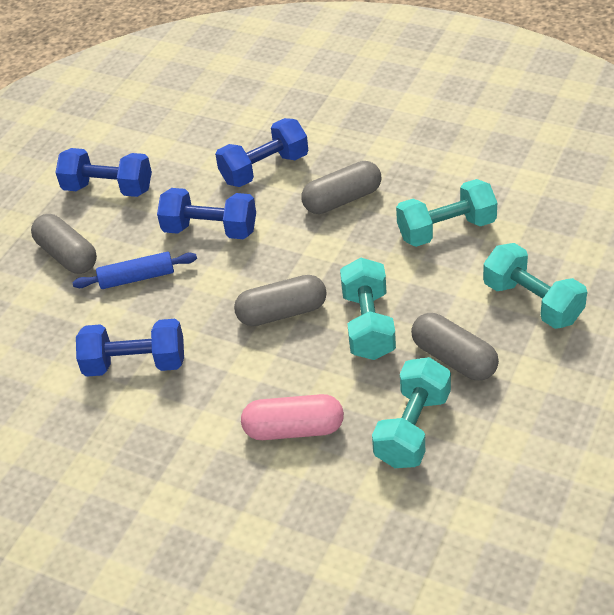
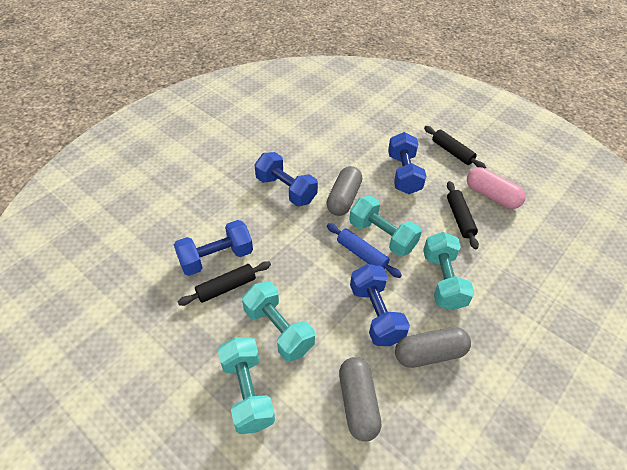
black rolling pin: none = 0 -> [178,261,271,306] [424,126,486,169] [447,181,479,249] = 3
grey capsule: [31,214,97,274] [234,275,327,326] [301,161,381,214] [411,313,499,381] = 4 -> [326,166,362,216] [339,357,382,442] [395,327,471,368] = 3

